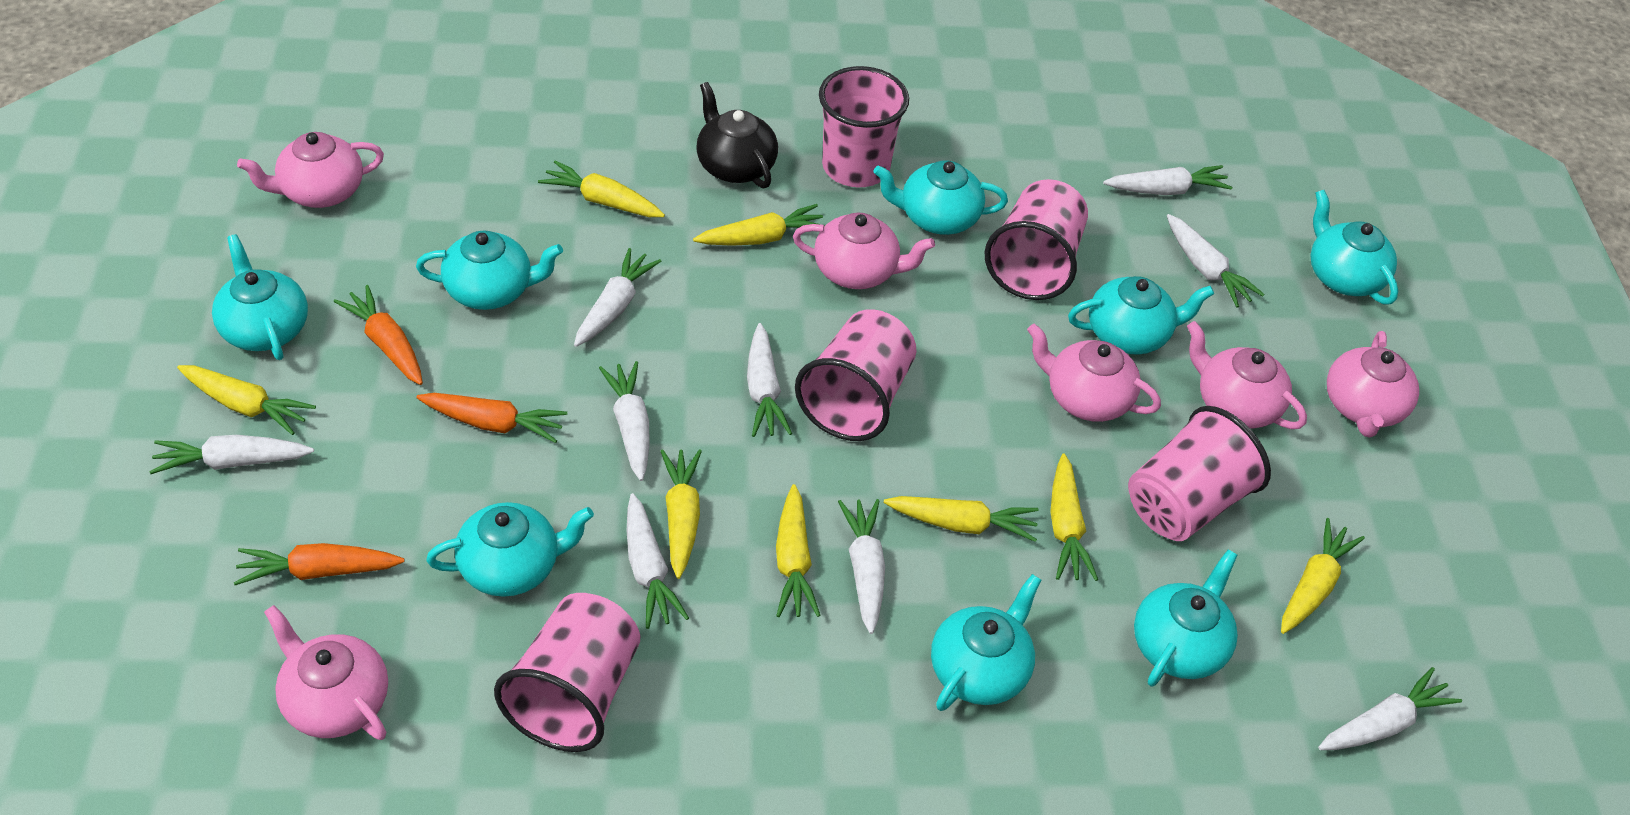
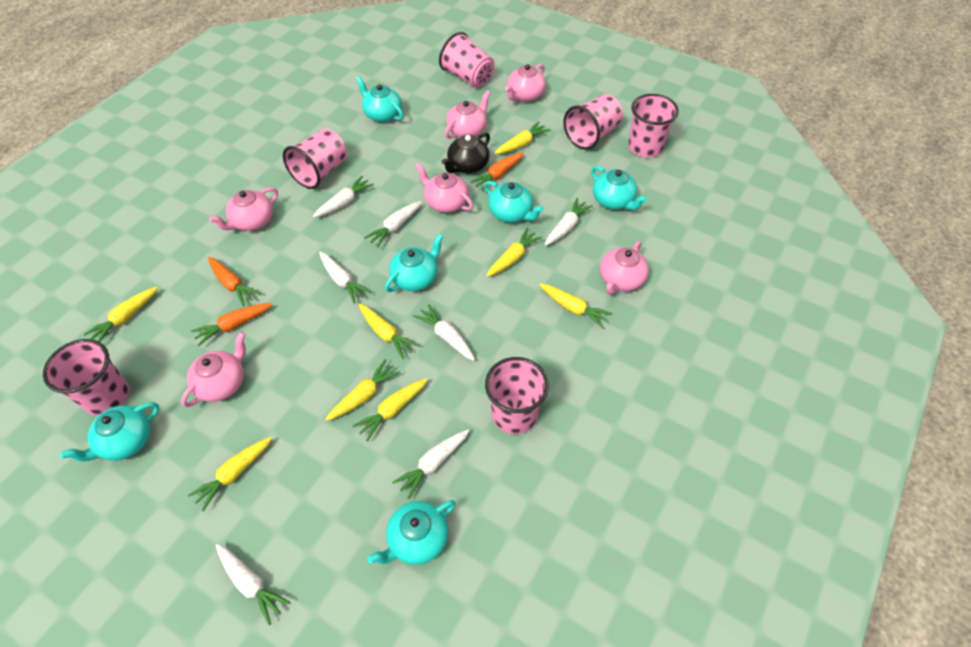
pink cup: [494,593,640,752] [795,309,916,441] [819,66,909,187] [985,179,1088,300] [1128,406,1271,541] = 5 -> [43,339,129,416] [283,129,347,189] [439,32,494,88] [485,357,549,434] [563,94,623,150] [628,94,679,157] = 6
turquoise teapot: [212,234,308,360] [416,230,563,310] [426,502,594,597] [873,160,1008,235] [931,574,1041,711] [1068,276,1214,355] [1134,550,1238,687] [1311,190,1398,304] = 8 -> [60,402,159,462] [356,76,403,122] [368,500,456,565] [385,233,444,292] [484,181,544,223] [591,166,647,210] = 6
white carrot: [149,435,314,474] [574,248,661,347] [599,361,650,481] [627,493,689,629] [747,323,792,437] [838,499,885,634] [1103,165,1232,195] [1167,214,1265,308] [1318,667,1462,750] = 9 -> [216,544,291,625] [313,176,374,218] [319,252,371,304] [364,201,422,247] [392,430,469,499] [413,304,475,361] [545,198,593,246] = 7

